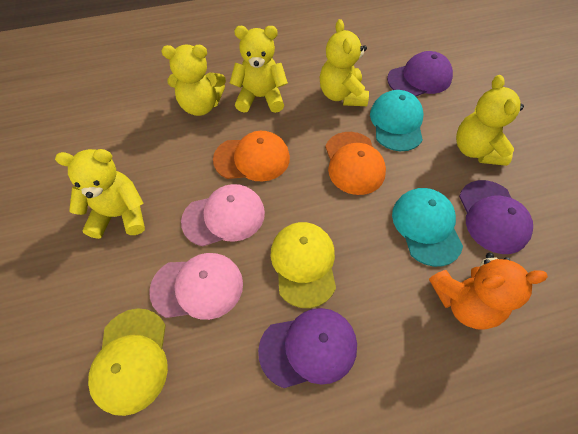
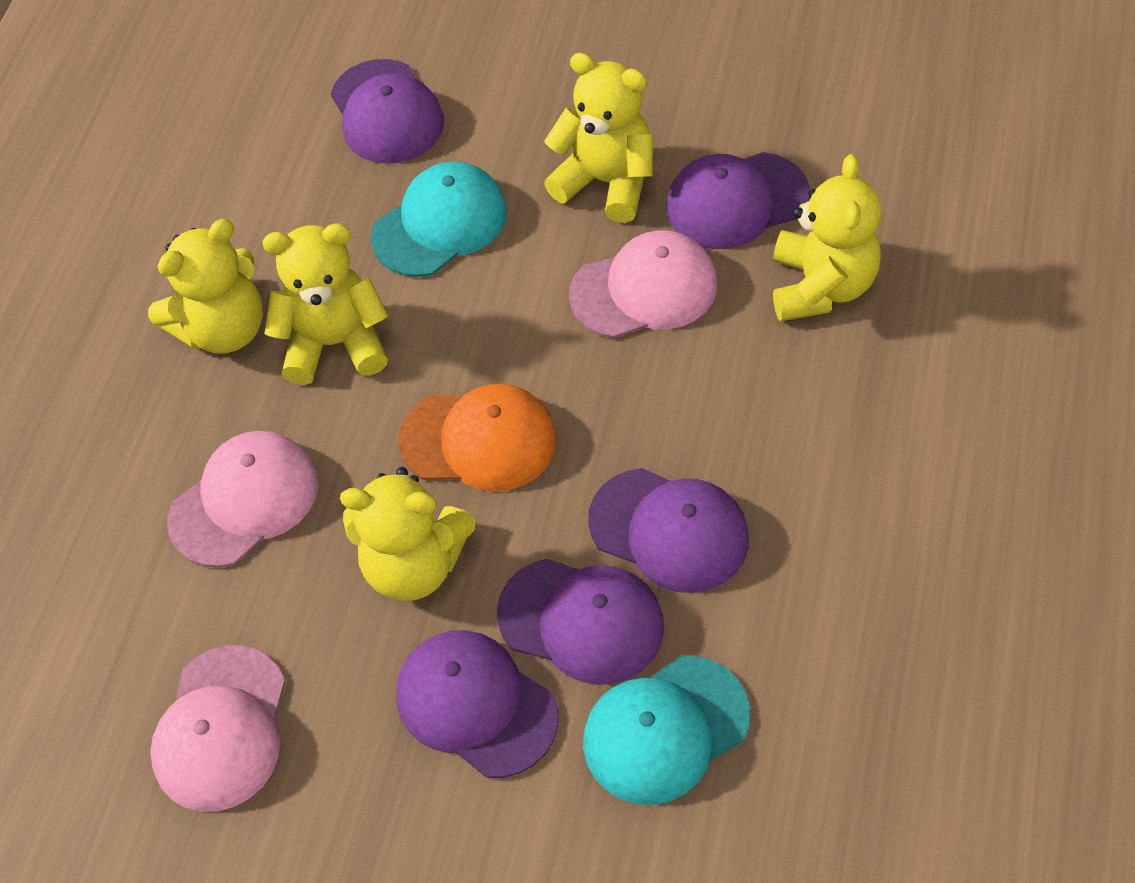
orange cap: [213,131,290,182] [325,132,386,195] = 2 -> [399,384,557,492] = 1
orange teddy bear: [429,253,548,330] = 1 -> none = 0
pink cap: [149,253,243,320] [181,184,265,246] = 2 -> [150,645,285,812] [167,431,318,567] [569,230,717,338] = 3
purple cap: [258,308,357,388] [387,51,453,96] [459,180,533,254] = 3 -> [331,59,444,164] [396,630,559,778] [497,559,664,685] [588,468,749,593] [666,152,810,249] = 5
yellow cap: [88,308,168,416] [271,222,336,308] = 2 -> none = 0

